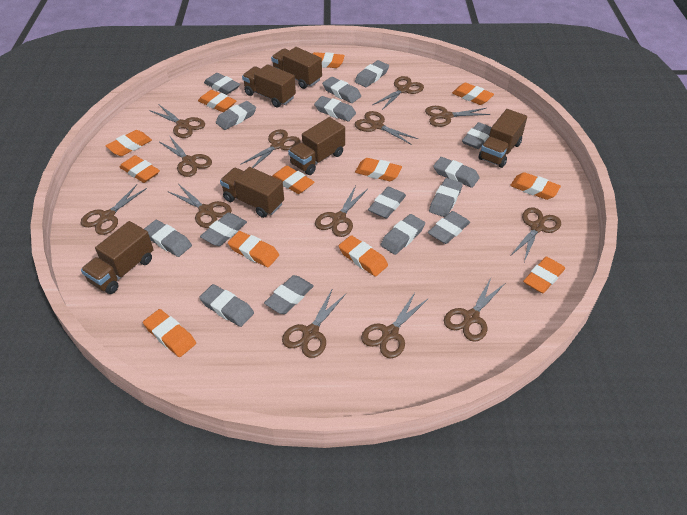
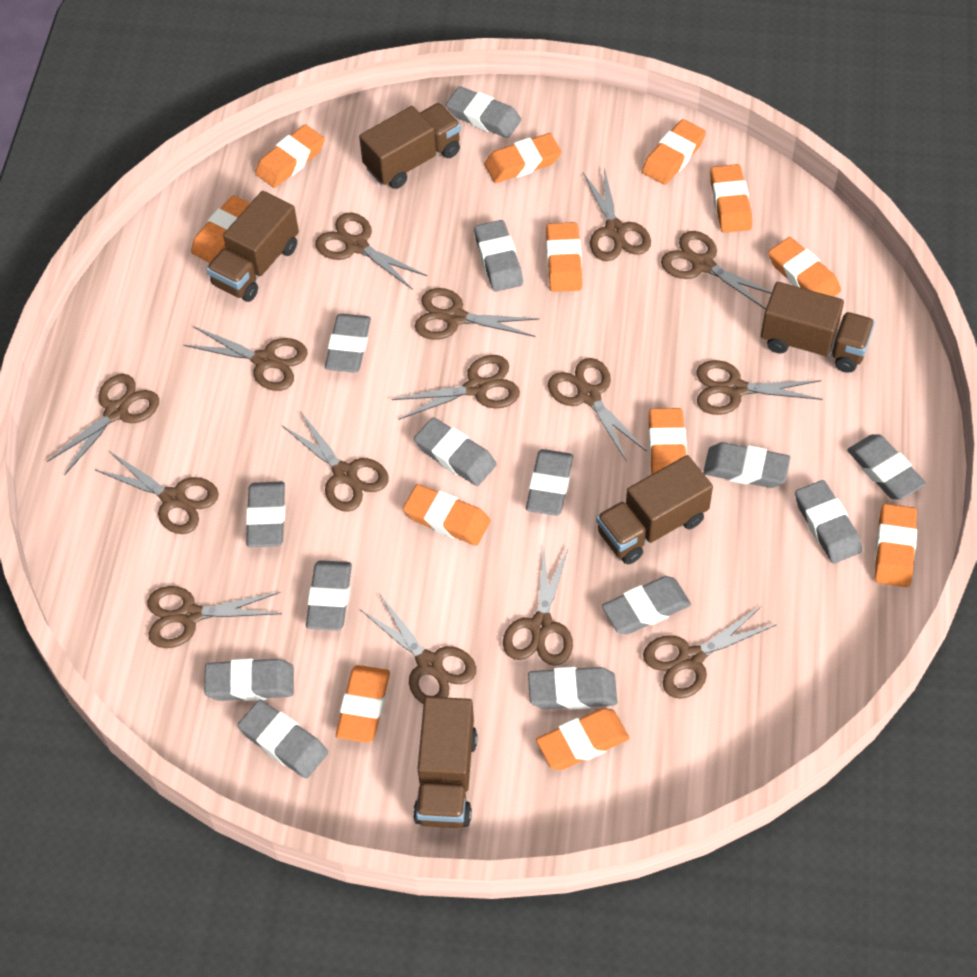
brown scissors: [81,184,147,235] [149,104,205,138] [159,137,212,177] [169,184,232,228] [240,129,301,168] [282,290,346,358] [315,186,368,237] [355,111,418,144] [361,293,429,359] [372,76,424,110] [425,106,491,127] [444,278,505,342] [510,207,561,262] = 13 -> [47,374,159,476] [95,451,219,534] [147,586,282,648] [184,326,307,391] [282,411,389,512] [315,213,427,290] [361,595,476,704] [392,355,520,420] [415,288,540,340] [503,547,573,666] [548,358,647,460] [583,168,651,261] [643,606,777,699] [661,231,772,310] [696,360,823,415] = 15
brown truck: [81,221,154,294] [220,167,284,218] [242,64,296,108] [271,47,322,89] [288,117,345,175] [479,109,527,168] = 6 -> [206,191,299,302] [359,103,461,189] [413,697,477,828] [596,455,713,564] [761,282,875,373] = 5
grey eraser: [144,220,192,257] [199,284,254,327] [200,212,247,246] [204,73,240,95] [216,101,256,130] [264,275,314,314] [314,96,356,121] [322,77,361,103] [355,60,389,87] [368,187,406,218] [381,214,425,255] [428,211,470,244] [429,178,463,217] [433,157,480,188] [462,122,491,149] = 15 -> [204,658,294,701] [238,700,328,778] [246,482,285,547] [306,560,352,631] [325,314,371,372] [414,417,497,486] [446,86,521,138] [474,220,523,292] [526,449,573,516] [528,667,617,709] [602,576,691,634] [703,442,790,488] [795,480,862,563] [847,434,926,500] = 14

